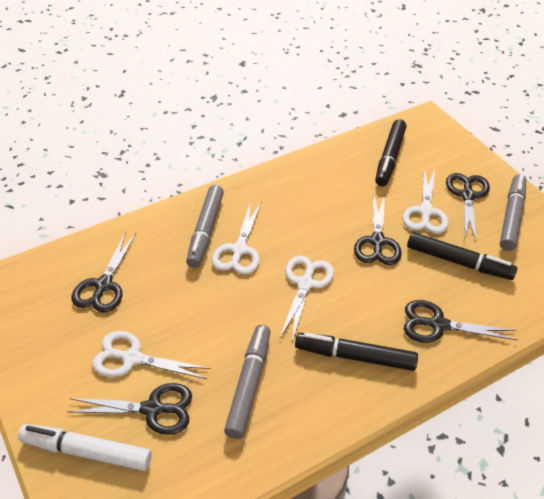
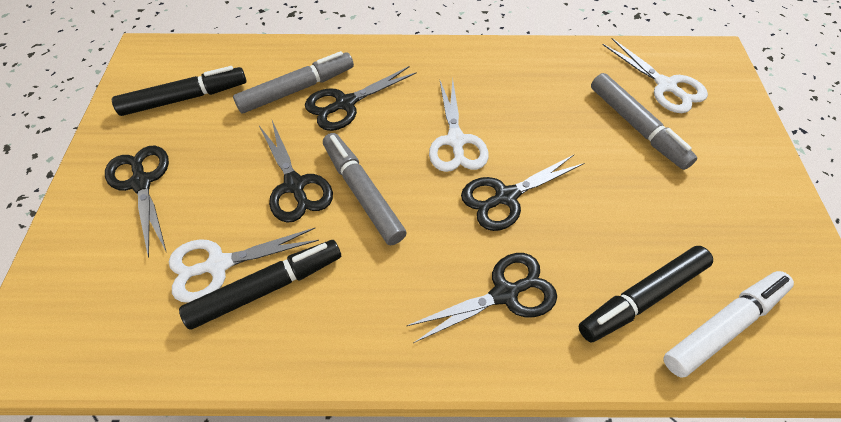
white scissors: [92,331,211,379] [212,202,261,275] [280,256,334,342] [403,167,449,234] = 4 -> [169,228,319,303] [429,79,489,172] [603,38,708,113] = 3

